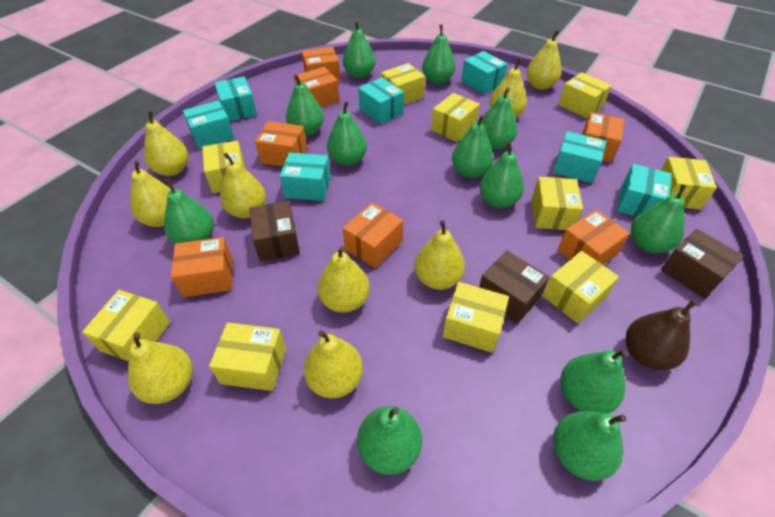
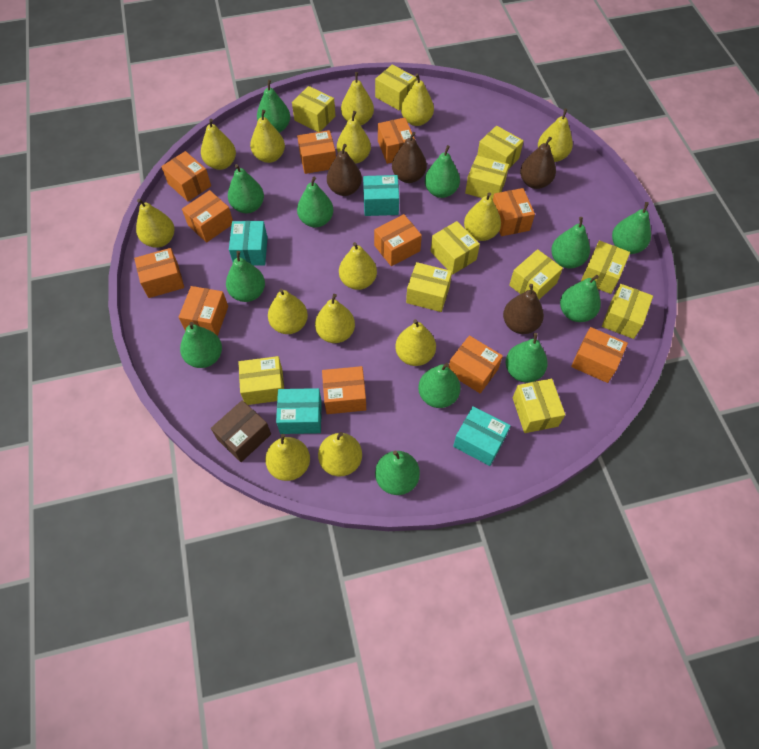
brown box: [249,201,300,261] [479,251,549,324] [661,229,744,299] = 3 -> [211,400,271,462] = 1
brown pear: [626,300,697,370] = 1 -> [327,144,362,196] [392,132,427,183] [503,284,544,334] [520,137,556,189] = 4
orange box: [171,237,233,297] [255,121,307,166] [294,67,339,108] [302,47,341,82] [343,203,403,268] [557,210,630,265] [582,112,624,162] = 7 -> [134,248,184,298] [161,151,211,201] [179,286,228,336] [182,190,233,243] [297,130,336,174] [322,366,366,414] [374,214,422,266] [378,118,415,164] [449,335,503,393] [493,188,535,236] [571,327,628,383] = 11
turquoise box: [183,101,234,149] [214,76,257,122] [280,153,331,201] [358,77,404,125] [461,51,507,94] [553,131,606,183] [617,164,672,217] = 7 -> [229,221,268,266] [276,388,322,434] [363,175,399,216] [453,406,511,466] = 4
yellow box: [82,290,170,362] [202,140,246,193] [209,323,286,391] [381,63,425,105] [431,93,480,142] [443,282,509,353] [532,177,583,230] [543,251,619,324] [558,72,612,119] [660,157,717,210] = 10 -> [238,356,284,405] [292,86,335,132] [375,64,417,110] [406,262,452,312] [431,221,480,275] [465,156,509,199] [477,126,524,169] [509,249,563,299] [513,379,565,433] [581,241,630,294] [602,284,653,339] = 11
yellow pear: [128,332,193,404] [130,160,171,227] [144,110,188,176] [220,153,266,218] [304,330,363,398] [317,246,370,313] [415,220,465,290] [490,58,527,118] [526,30,562,90] = 9 -> [136,199,174,248] [201,119,236,170] [250,110,285,163] [265,434,310,481] [268,288,308,334] [315,294,355,343] [318,432,362,476] [337,111,371,164] [339,242,377,290] [341,72,374,126] [395,319,436,366] [401,73,434,126] [464,192,501,241] [538,109,573,162] = 14

